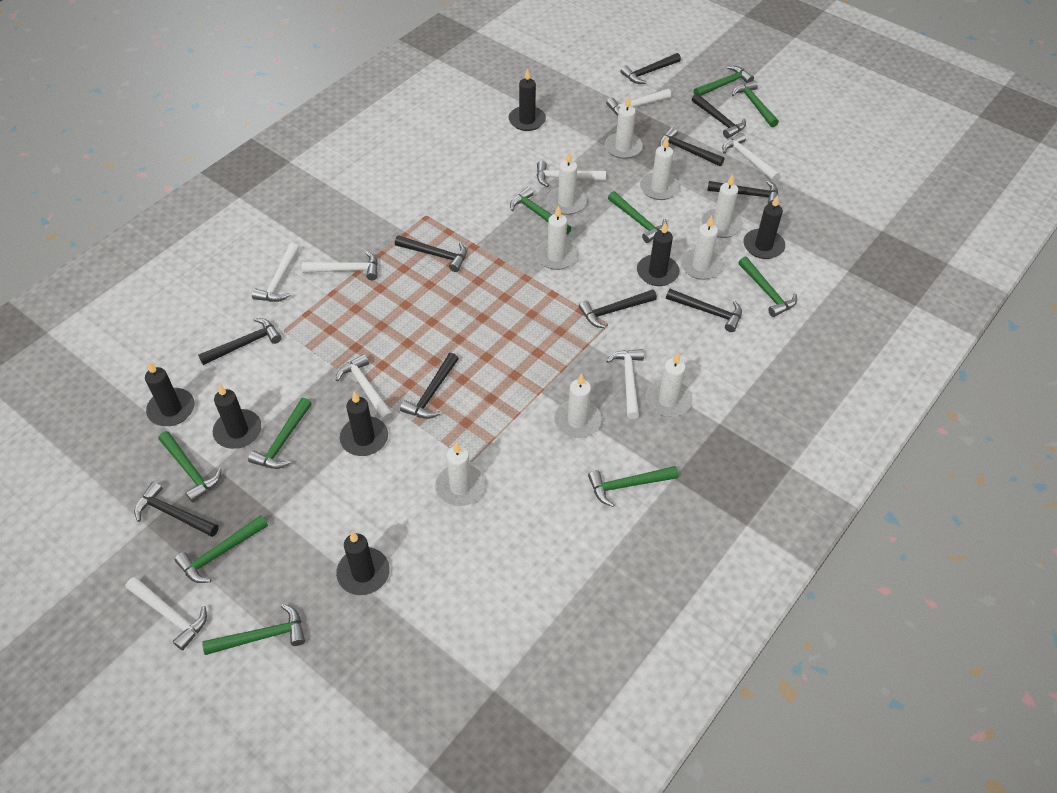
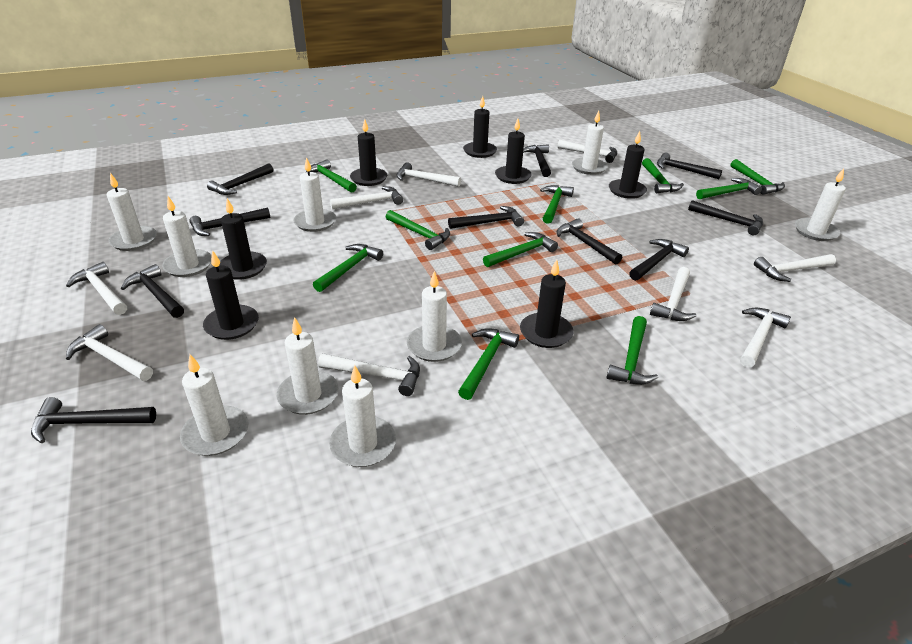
white hammer: [126,577,207,651] [252,243,299,302] [302,251,378,280] [336,354,393,422] [537,161,606,187] [606,89,671,116] [606,349,644,419] [722,133,780,181] = 8 -> [66,262,127,315] [66,324,153,381] [318,353,420,396] [330,186,403,209] [396,162,461,187] [557,140,617,163] [650,267,696,321] [740,307,791,368] [754,254,836,282] = 9

